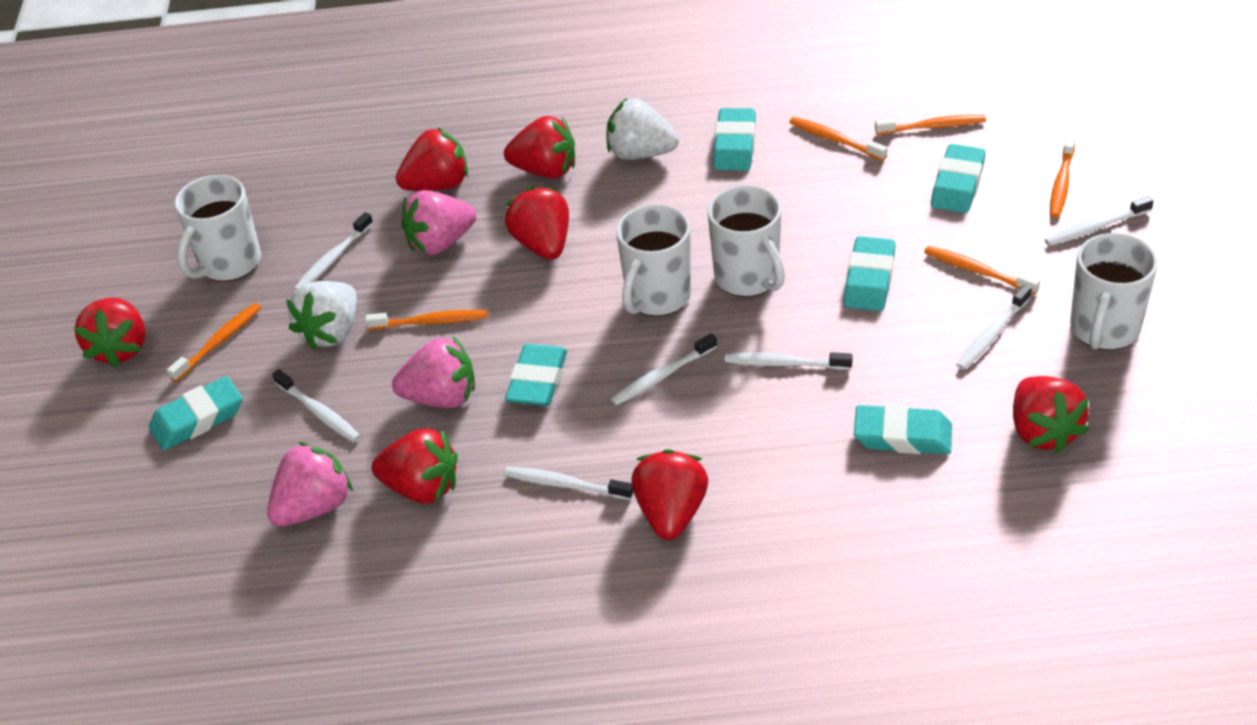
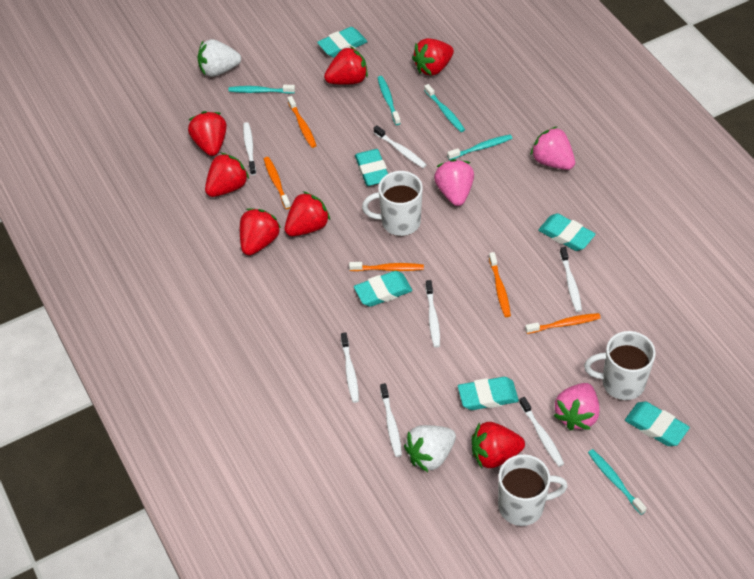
orange toothbrush: [167,303,261,382] [365,310,488,330] [789,117,888,161] [875,115,986,135] [924,246,1040,295] [1050,134,1076,218] = 6 -> [264,157,291,209] [287,96,317,148] [349,262,424,271] [489,252,511,317] [525,313,601,334] = 5
turquoise toothbrush: none = 0 -> [228,85,295,94] [377,76,401,125] [424,84,465,132] [447,135,512,160] [588,449,647,515] = 5
white mug: [174,175,261,282] [616,204,691,316] [708,185,785,297] [1070,233,1158,350] = 4 -> [362,171,423,236] [498,454,568,526] [584,331,656,400] = 3

